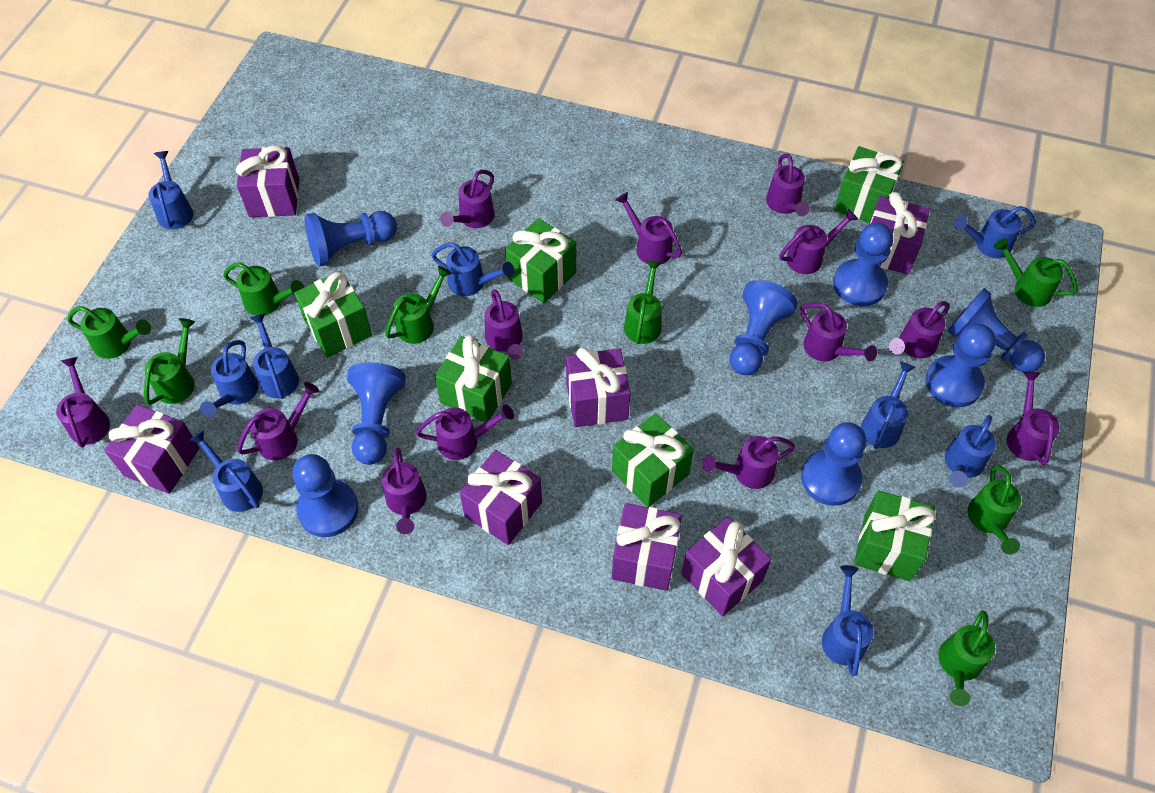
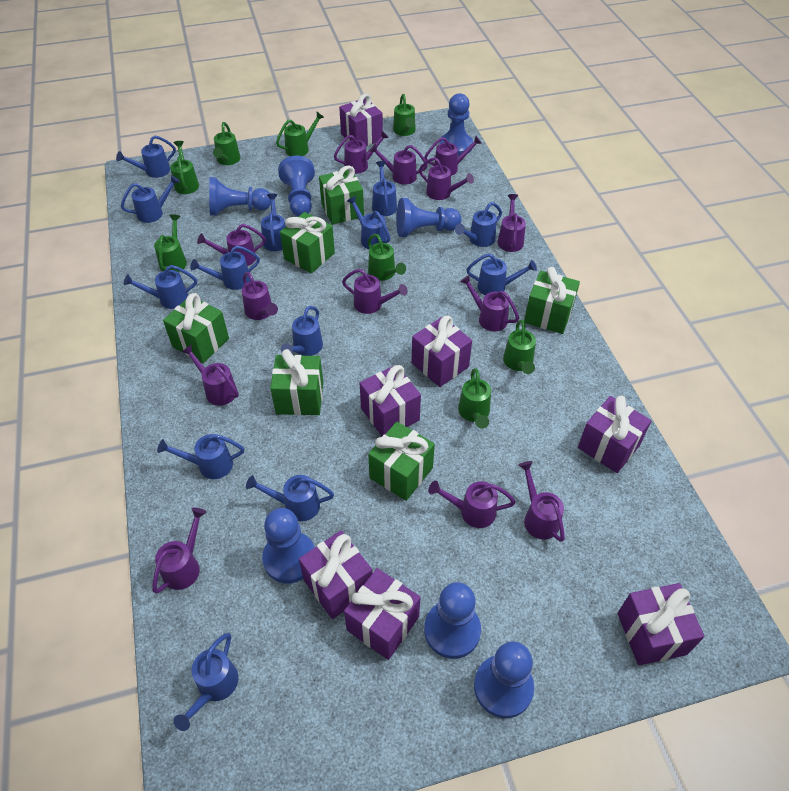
blue pawn: [292,454,358,537] [305,211,397,267] [347,363,406,465] [730,280,798,375] [801,422,867,506] [833,223,893,306] [926,324,996,407] [947,288,1045,372] = 8 -> [209,177,271,216] [262,508,315,583] [278,155,315,217] [396,198,461,237] [424,582,481,659] [440,93,473,156] [474,641,534,718] = 7
blue watering can: [148,151,193,230] [190,430,263,512] [200,340,259,417] [250,313,299,399] [431,242,514,296] [822,565,873,676] [861,362,916,449] [945,415,996,487] [954,206,1036,258] = 9 -> [116,135,176,178] [121,175,180,223] [124,265,197,309] [157,434,244,479] [173,633,239,731] [190,246,260,290] [246,475,334,521] [261,194,286,251] [281,306,323,356] [347,196,390,249] [372,161,397,216] [455,202,502,247] [466,253,537,295] = 13

